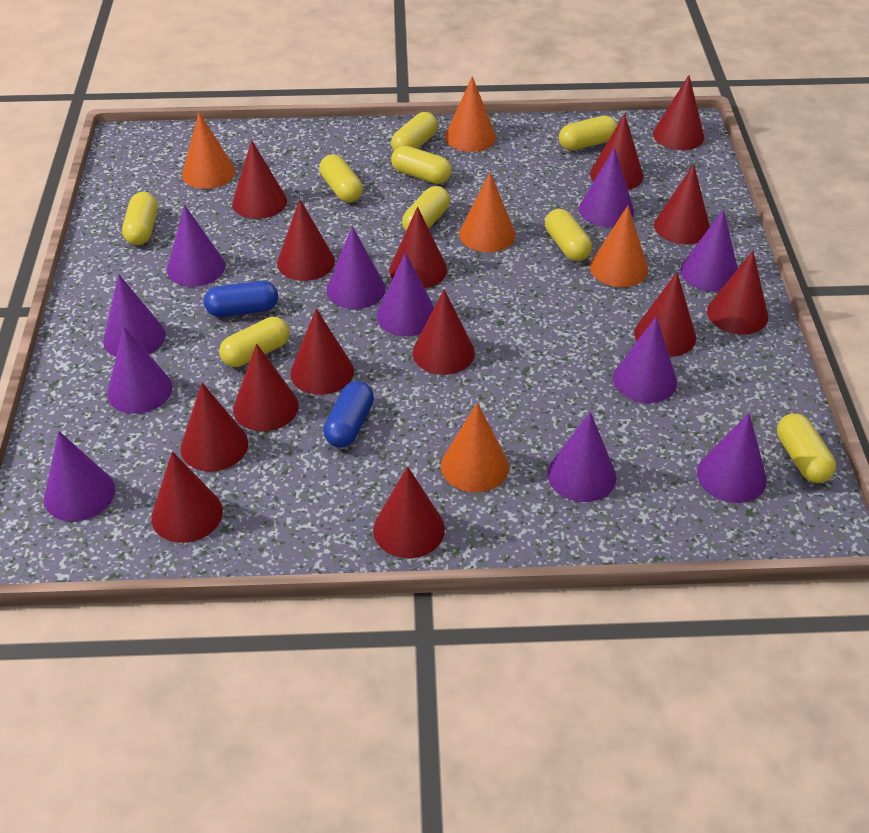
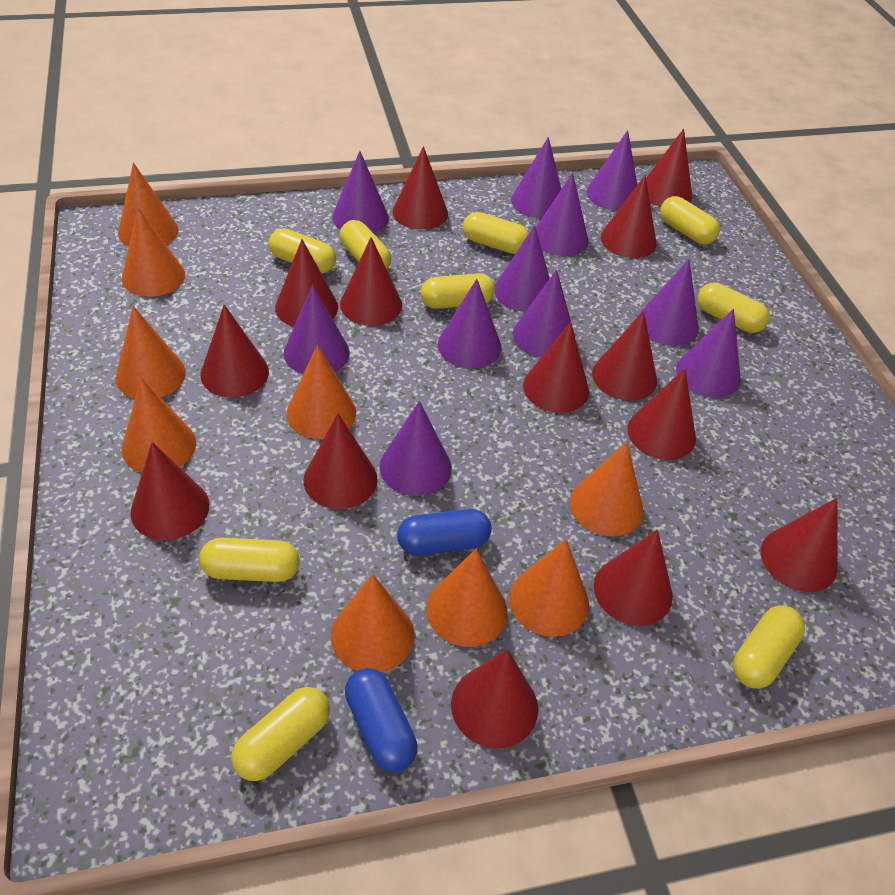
orange cone: [182,112,236,189] [441,403,509,493] [445,76,496,152] [459,172,515,252] [590,206,648,287] = 5 -> [116,306,186,398] [118,163,179,246] [122,208,185,297] [122,378,196,473] [286,345,356,439] [331,574,414,672] [426,549,507,647] [509,540,589,637] [570,442,643,536] = 9

